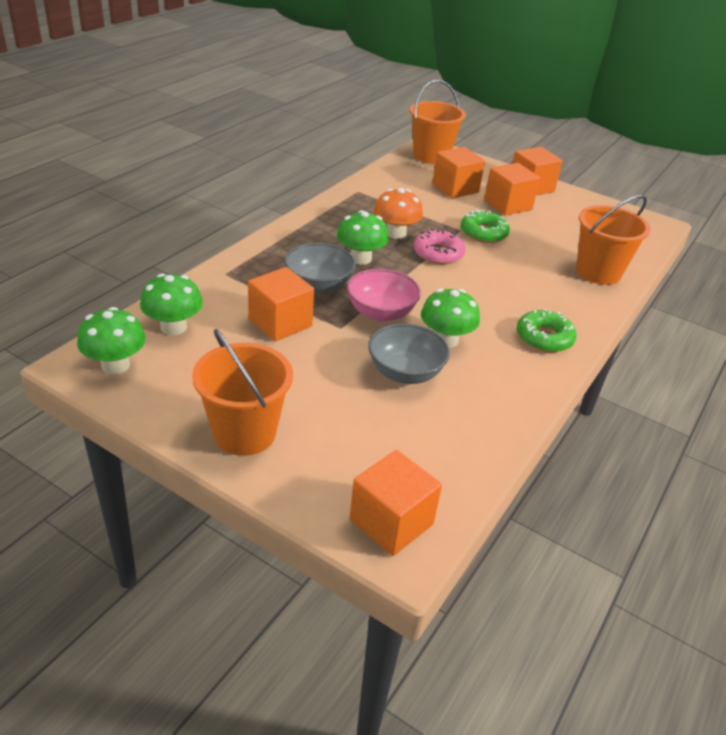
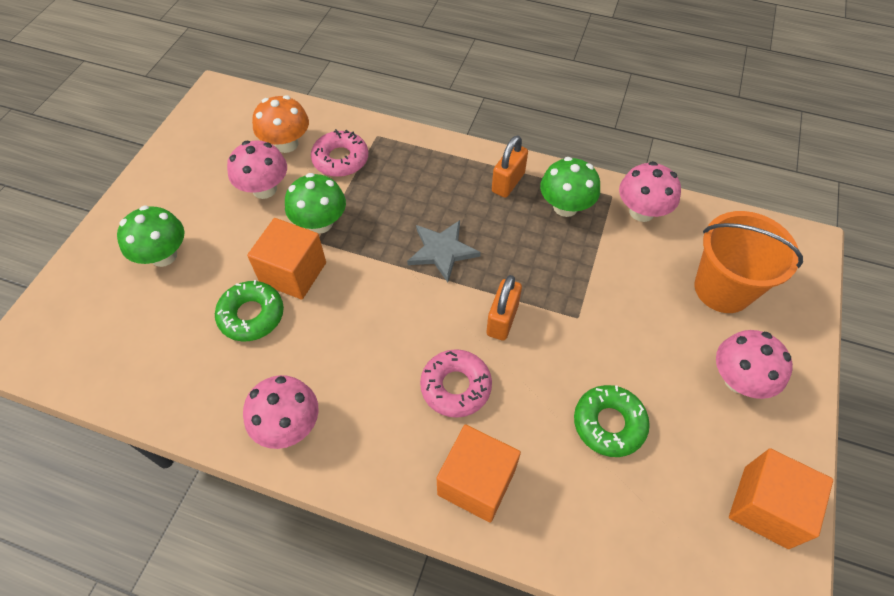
green mushroom: [77,307,146,374] [140,274,203,335] [337,210,389,265] [421,288,480,348] = 4 -> [117,205,184,267] [285,173,346,234] [540,157,600,217] = 3
grey bowl: [284,243,356,293] [368,324,450,384] = 2 -> none = 0
grey star: none = 0 -> [407,220,481,282] = 1
orange bucket: [192,329,293,456] [410,80,466,164] [576,195,651,285] = 3 -> [694,211,803,313] = 1
orange cube: [248,267,314,341] [350,450,442,556] [432,147,485,198] [484,163,540,216] [512,147,563,195] = 5 -> [247,218,326,300] [437,424,521,523] [729,448,833,549] = 3
orange padlock: none = 0 -> [486,275,522,341] [492,135,528,198] = 2
pink bowl: [347,269,421,322] = 1 -> none = 0
pink donut: [414,228,465,264] = 1 -> [311,129,368,177] [420,349,492,418] = 2
pink mushroom: none = 0 -> [227,140,287,199] [243,375,319,449] [619,161,681,222] [716,330,793,399] = 4

